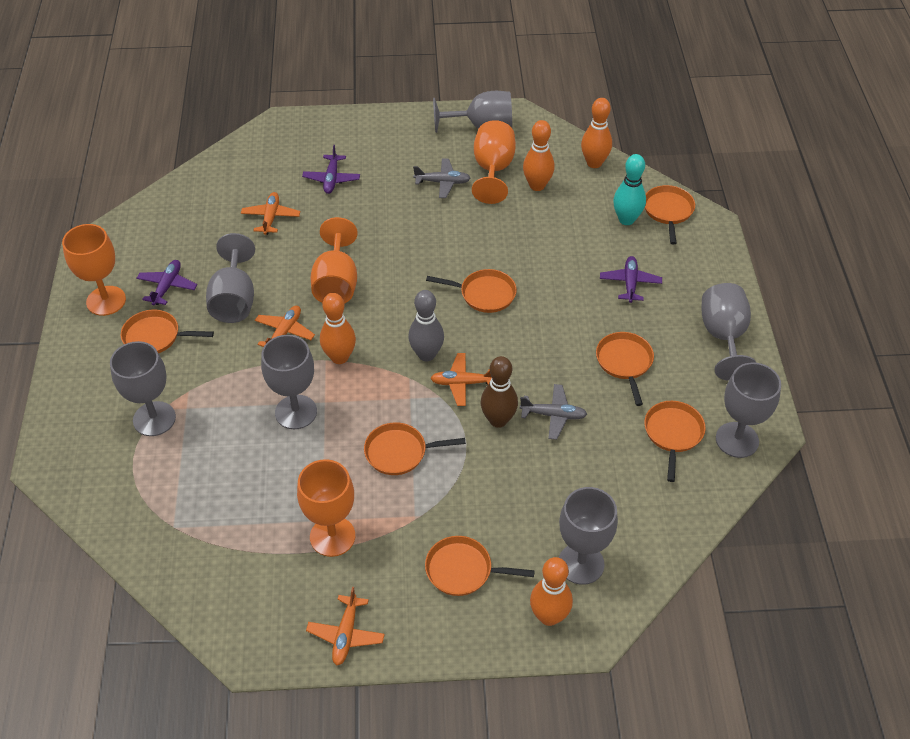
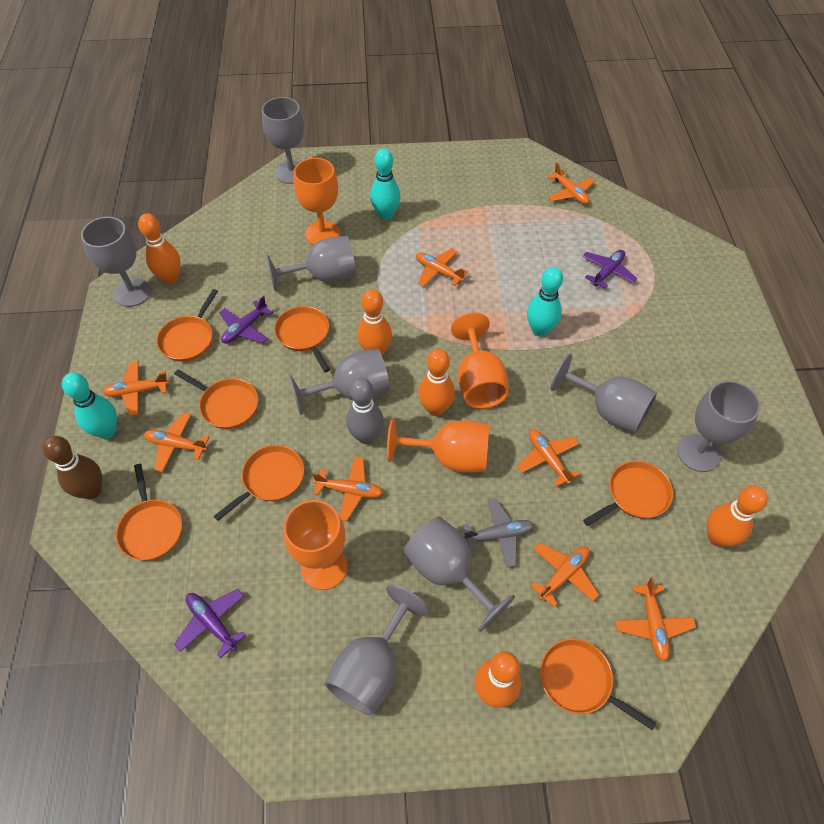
grey goblet: [110,341,176,436] [206,233,255,323] [261,335,317,429] [433,91,512,133] [559,487,618,585] [702,283,756,381] [716,362,781,458] = 7 -> [81,217,151,307] [262,97,304,184] [266,236,357,292] [289,349,391,415] [324,584,430,715] [404,516,515,632] [551,354,657,433] [677,381,761,472] = 8
grey plane: [413,158,471,198] [520,384,587,440] = 2 -> [463,498,534,567] = 1
orange bowling pin: [320,293,356,364] [523,120,554,191] [530,557,573,626] [581,98,612,168] = 4 -> [138,213,181,284] [357,290,392,356] [418,349,455,416] [474,651,521,708] [707,486,768,547] = 5
orange plane: [241,192,300,235] [255,306,315,347] [306,587,385,665] [431,353,492,406] = 4 -> [103,361,169,416] [144,412,210,472] [312,456,383,521] [416,248,468,287] [517,429,580,487] [530,543,599,607] [548,162,595,204] [615,577,696,662] = 8
turquoise bowling pin: [613,154,646,225] = 1 -> [62,373,117,439] [370,149,401,220] [527,267,563,337] = 3

